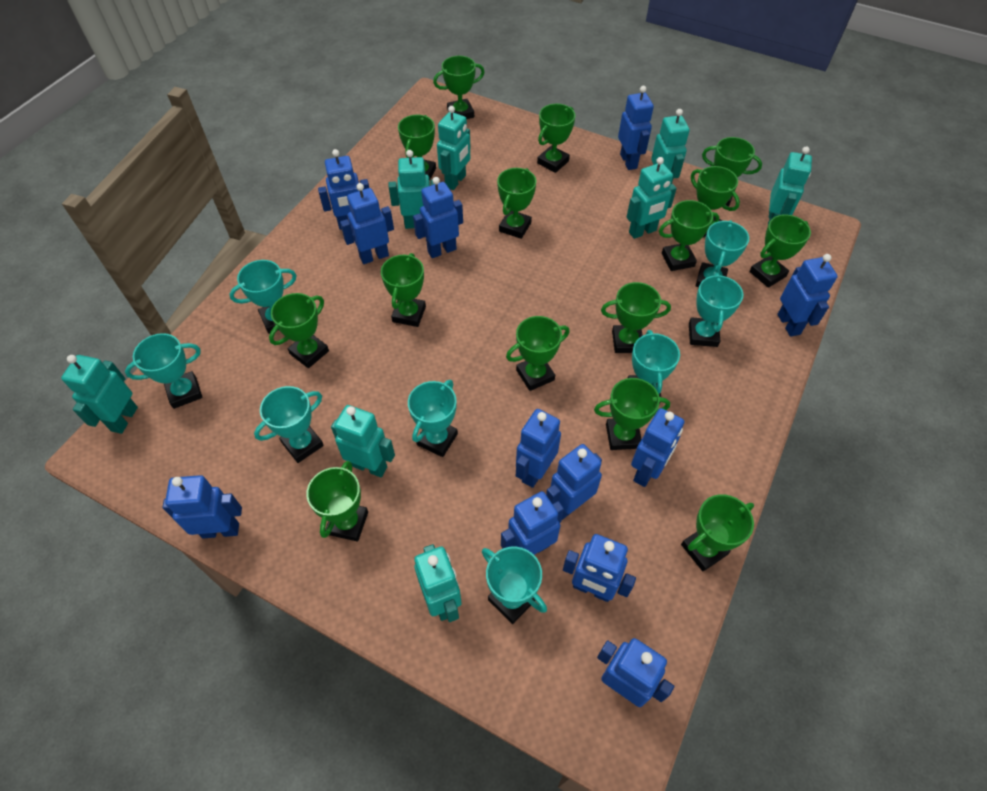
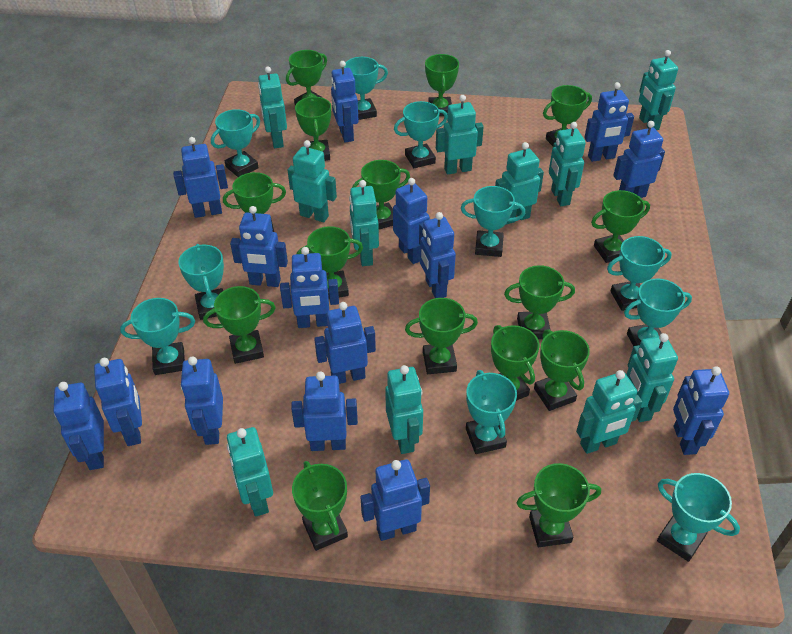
blue robot: [162,475,242,539] [318,149,369,230] [340,183,394,264] [413,177,463,258] [501,491,564,555] [516,409,561,488] [546,444,602,520] [563,534,636,602] [597,638,674,707] [618,86,654,170] [631,408,684,487] [777,254,838,337] = 12 -> [54,382,104,470] [94,358,142,446] [173,137,228,218] [180,356,223,445] [230,206,288,287] [280,247,339,328] [291,371,358,451] [314,302,376,384] [331,61,358,142] [360,459,430,541] [393,178,430,264] [420,212,456,298] [584,82,634,162] [613,121,665,198] [673,366,729,455] = 15
turquoise robot: [61,355,138,434] [331,405,395,477] [389,150,434,229] [414,544,462,622] [437,106,471,190] [626,157,677,239] [651,109,690,184] [768,146,812,225] = 8 -> [227,427,273,517] [258,66,287,148] [288,140,337,222] [349,180,379,266] [385,365,423,454] [436,95,484,175] [495,142,544,225] [549,122,586,206] [576,370,643,454] [626,333,678,422] [639,50,678,130] = 11
turquoise trophy: [125,333,203,409] [229,260,297,334] [254,386,324,463] [408,380,458,457] [482,547,547,624] [628,330,680,404] [689,273,743,347] [696,220,749,287] = 8 -> [120,298,195,375] [178,244,224,320] [211,109,260,177] [344,57,388,120] [394,101,448,168] [461,186,525,257] [466,370,517,454] [607,236,672,311] [624,278,692,346] [657,473,740,562] = 10

